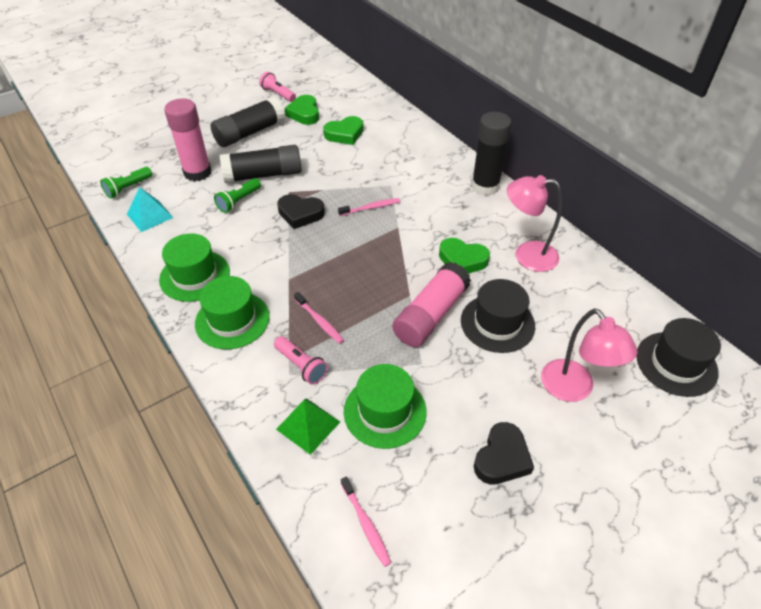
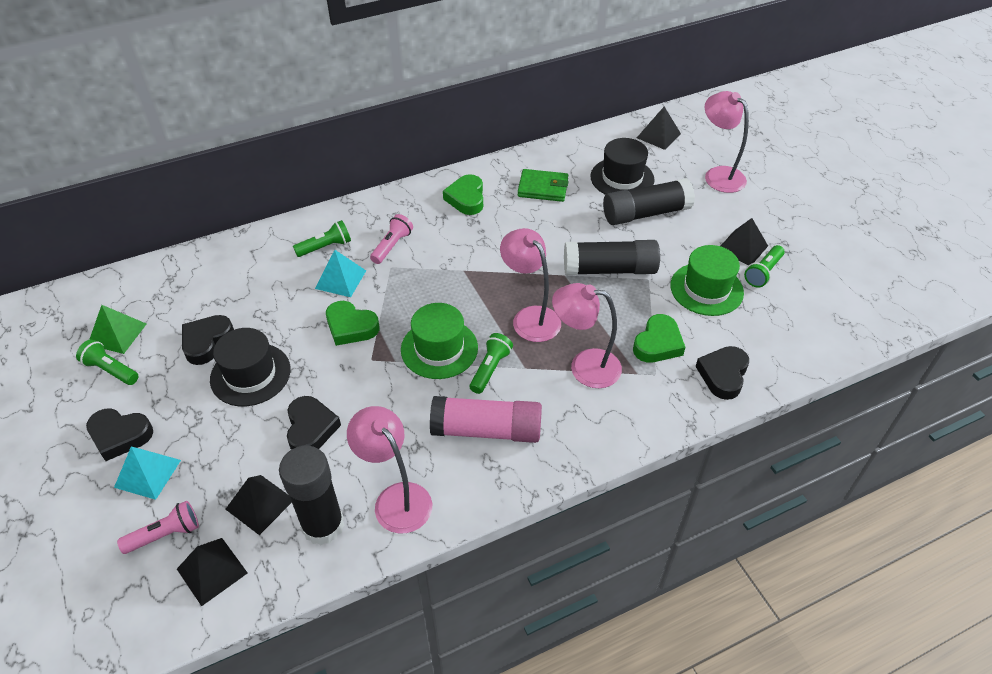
black heart: [277,194,325,229] [474,422,534,485] = 2 -> [86,409,153,461] [182,315,234,365] [287,396,341,450] [695,346,749,400] = 4
black pyramid: none = 0 -> [177,538,247,606] [225,475,292,535] [637,107,681,150] [721,218,768,265] = 4
green flashlight: [100,167,152,199] [214,178,261,213] = 2 -> [76,339,139,385] [293,220,351,257] [470,333,513,394] [744,245,785,288] = 4
green hat: [159,233,230,302] [195,276,270,349] [344,364,427,449] = 3 -> [401,303,478,379] [670,245,744,316] = 2
green wallet: none = 0 -> [518,169,569,202] = 1
pink glue stick: [164,98,211,182] [392,262,471,347] = 2 -> [430,396,542,443] = 1
pink lamp: [507,175,562,272] [541,308,638,402] = 2 -> [347,406,432,533] [500,228,561,342] [552,283,622,388] [705,91,749,193] = 4
pink toothbrush: [294,292,344,344] [338,198,400,216] [341,476,391,567] = 3 -> none = 0
turquoise pyramid: [127,187,174,232] = 1 -> [114,446,181,500] [315,250,366,297] = 2

